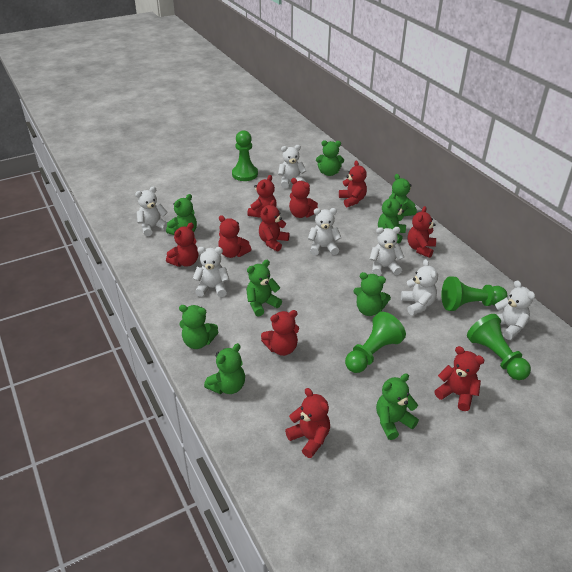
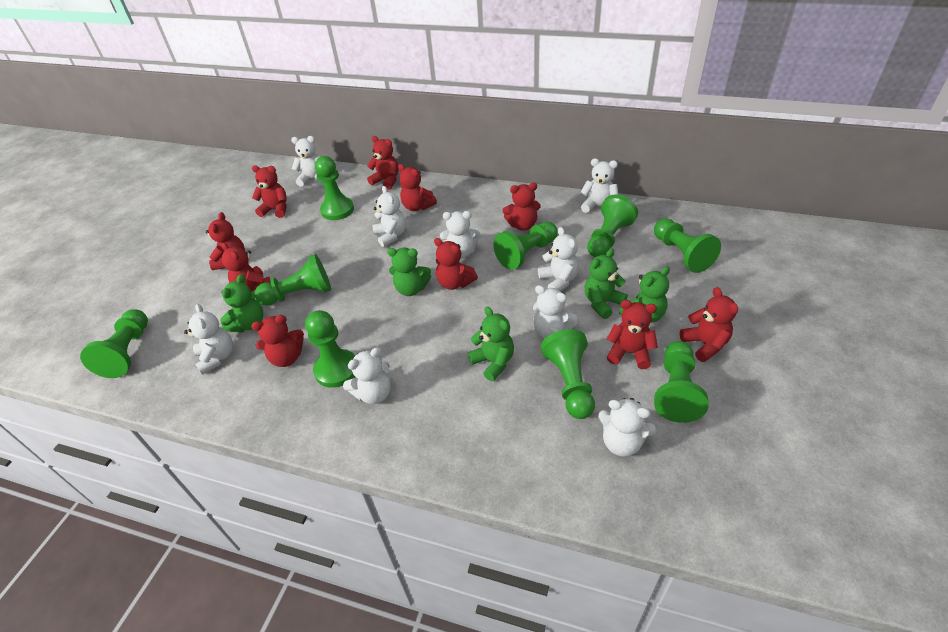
green pawn: [232,130,258,181] [345,312,406,373] [441,276,508,311] [467,314,531,380] = 4 -> [80,309,148,378] [255,254,331,306] [305,310,355,388] [315,156,354,220] [493,222,558,270] [541,329,595,419] [587,194,638,257] [654,218,721,273] [654,341,709,423] = 9
green teddy bear: [166,194,197,235] [179,305,218,349] [204,343,245,394] [246,260,282,316] [316,140,344,176] [353,272,391,316] [376,373,419,440] [378,193,406,244] [389,174,417,216] = 9 -> [220,274,263,333] [387,248,431,296] [468,307,514,381] [585,249,628,319] [619,266,670,323] = 5
white teddy bear: [135,186,168,236] [193,247,229,297] [278,145,307,188] [308,208,341,255] [370,227,404,276] [401,259,438,315] [495,280,535,340] = 7 -> [184,304,233,375] [291,136,324,187] [343,347,391,404] [372,186,406,247] [440,211,480,258] [533,285,577,338] [538,227,579,291] [580,158,619,213] [598,398,656,457] = 9

